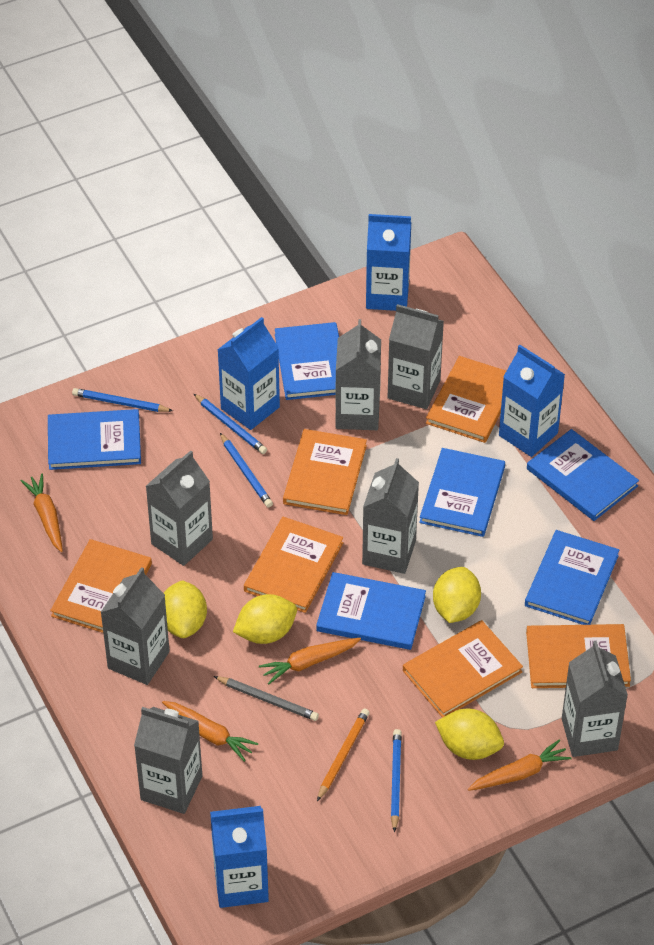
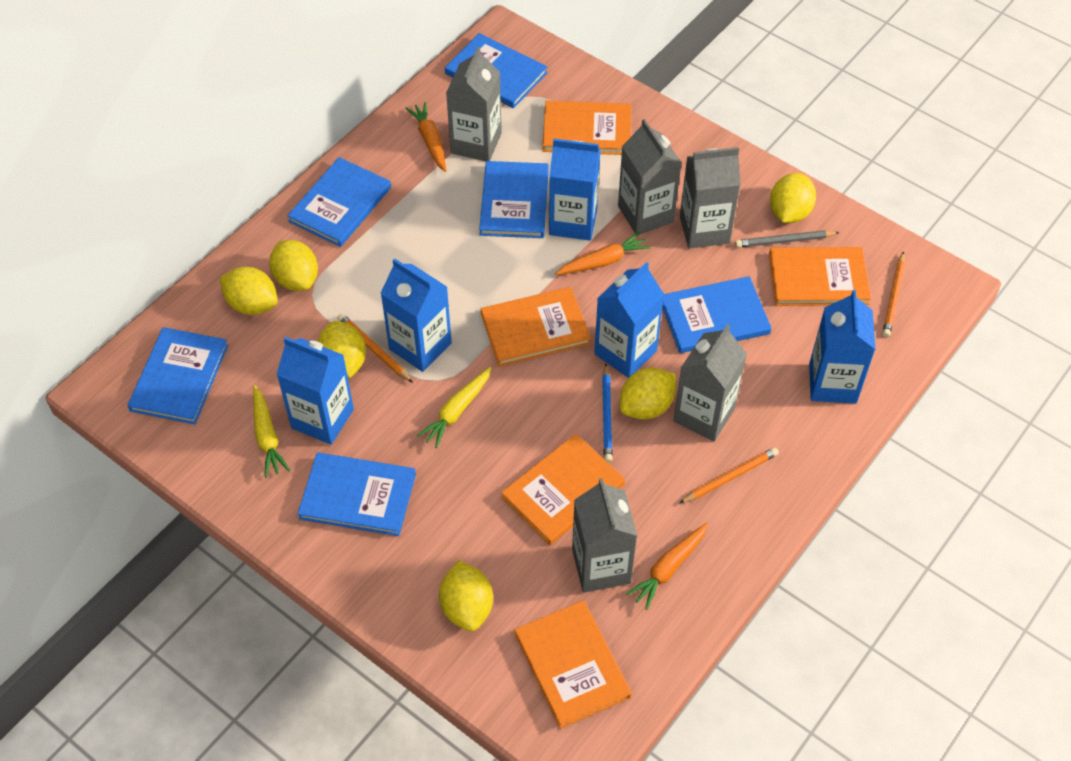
blue carton: [210,806,269,908] [217,317,280,430] [366,214,411,311] [499,345,565,457] = 4 -> [277,337,354,445] [380,258,452,372] [549,139,601,240] [594,262,664,378] [809,290,876,404] = 5
blue pencil: [72,388,173,412] [194,394,267,454] [220,433,273,508] [391,729,402,833] = 4 -> [602,364,613,462] = 1
grey carton: [101,567,170,685] [134,707,202,814] [146,450,213,566] [335,319,381,430] [362,458,419,574] [388,304,444,409] [562,641,628,757] = 7 -> [446,47,502,161] [572,478,637,593] [618,119,681,235] [673,324,747,441] [680,147,741,248] = 5
orange book: [50,539,152,633] [244,517,343,613] [283,429,367,515] [403,620,523,718] [426,356,506,443] [526,624,631,688] = 6 -> [481,287,591,367] [501,434,625,545] [514,601,632,729] [542,101,631,155] [769,247,871,306] = 5
orange carrot: [21,474,63,552] [162,701,259,762] [259,638,361,684] [468,739,572,791] = 4 -> [406,102,447,172] [555,232,651,275] [626,523,708,610] = 3
orange pencil: [317,708,370,801] = 1 -> [337,314,413,383] [679,447,779,503] [882,251,905,337] = 3
yellow carrot: none = 0 -> [253,385,290,478] [417,367,491,448] = 2
yellow lemon: [164,580,207,638] [233,594,297,644] [433,567,481,623] [435,709,504,760] = 4 -> [220,267,278,315] [269,240,318,291] [318,321,366,378] [439,561,493,632] [620,368,676,420] [770,173,816,223] = 6

